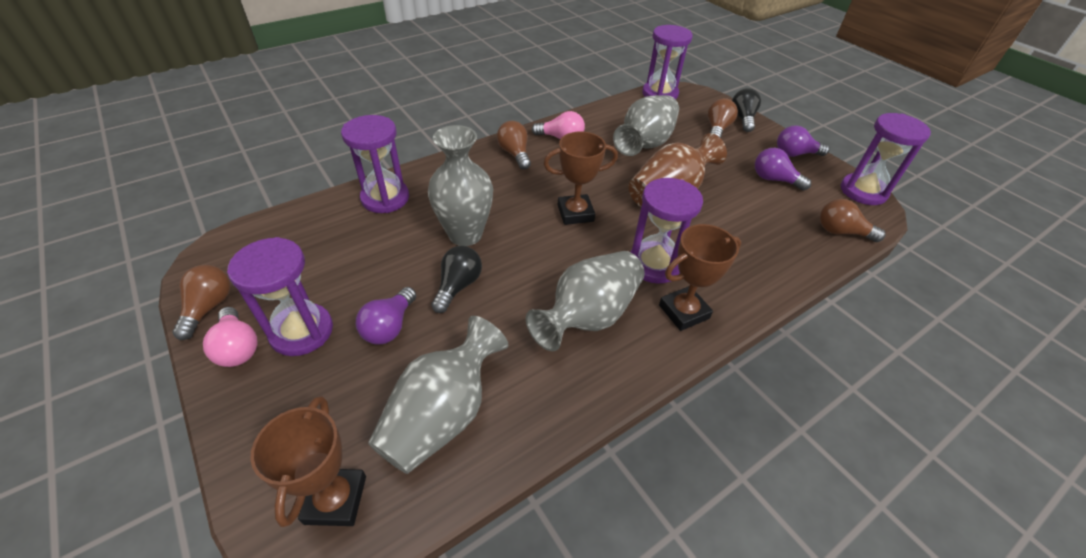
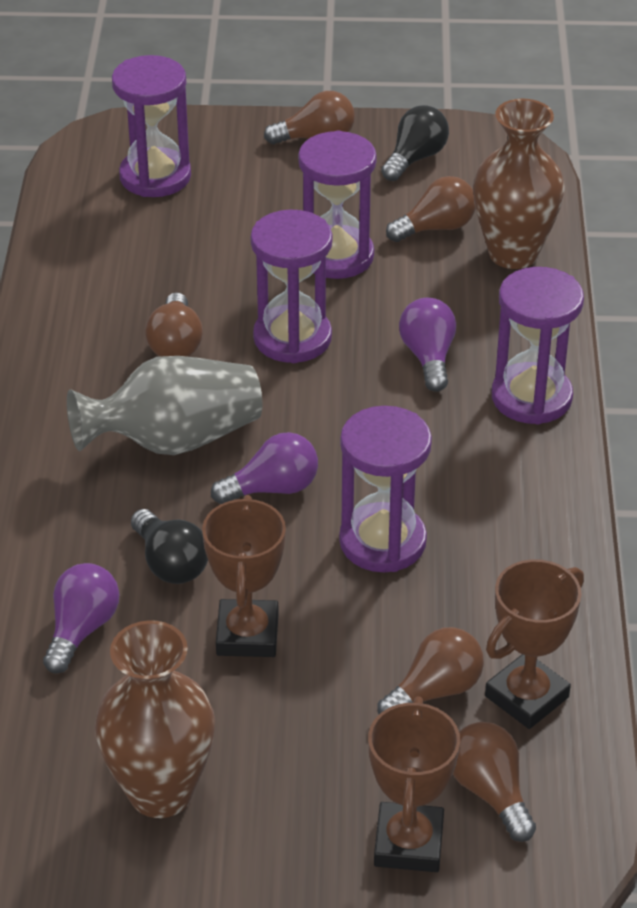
brown light bulb: [172,265,231,340] [497,121,531,169] [708,98,738,138] [820,199,885,242] = 4 -> [145,292,203,357] [264,91,355,144] [378,627,484,714] [386,176,476,242] [453,722,536,842] = 5
brown vase: [629,133,727,207] = 1 -> [95,620,215,818] [473,99,565,269] = 2
grey vase: [368,316,508,474] [428,125,493,246] [526,251,645,351] [613,95,679,156] = 4 -> [67,356,262,455] = 1
pink light bulb: [203,307,258,367] [532,111,585,139] = 2 -> none = 0

